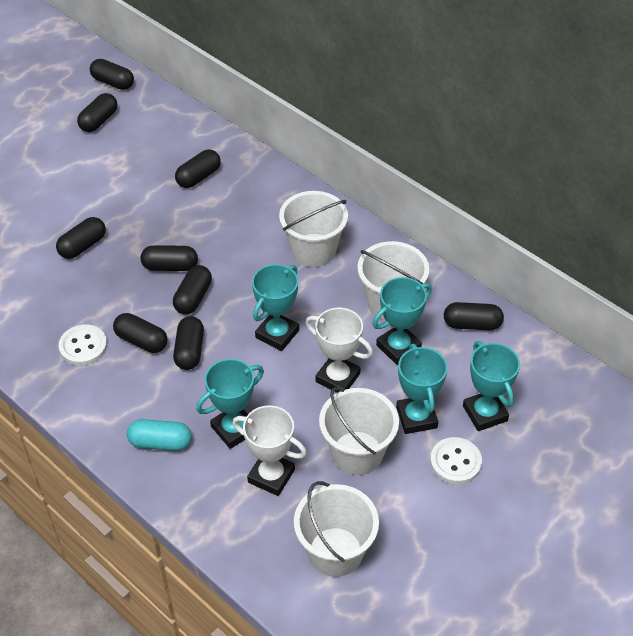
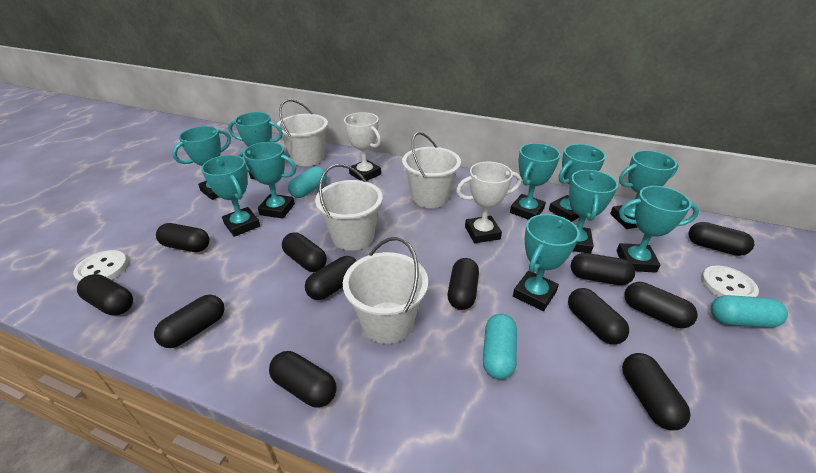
black capsule: [56,217,106,259] [77,93,118,132] [90,59,134,90] [113,313,168,353] [141,245,198,271] [173,265,212,314] [173,316,204,370] [175,149,221,188] [444,302,504,330] = 9 -> [77,274,133,316] [154,295,224,348] [156,223,210,252] [269,351,337,408] [282,232,327,272] [305,256,357,300] [448,258,479,310] [568,288,629,344] [571,253,635,285] [622,353,691,430] [624,282,698,328] [688,222,754,256] = 12
turquoise capsule: [127,419,192,451] = 1 -> [288,166,327,198] [483,314,517,379] [711,295,788,328] = 3
turquoise trophy: [196,359,264,449] [252,264,299,351] [372,277,432,365] [396,344,448,434] [463,341,520,431] = 5 -> [172,126,231,200] [201,155,260,237] [228,112,283,179] [238,142,296,219] [510,143,560,220] [513,214,579,311] [549,144,606,222] [569,170,618,254] [610,150,678,229] [616,186,699,273] = 10

